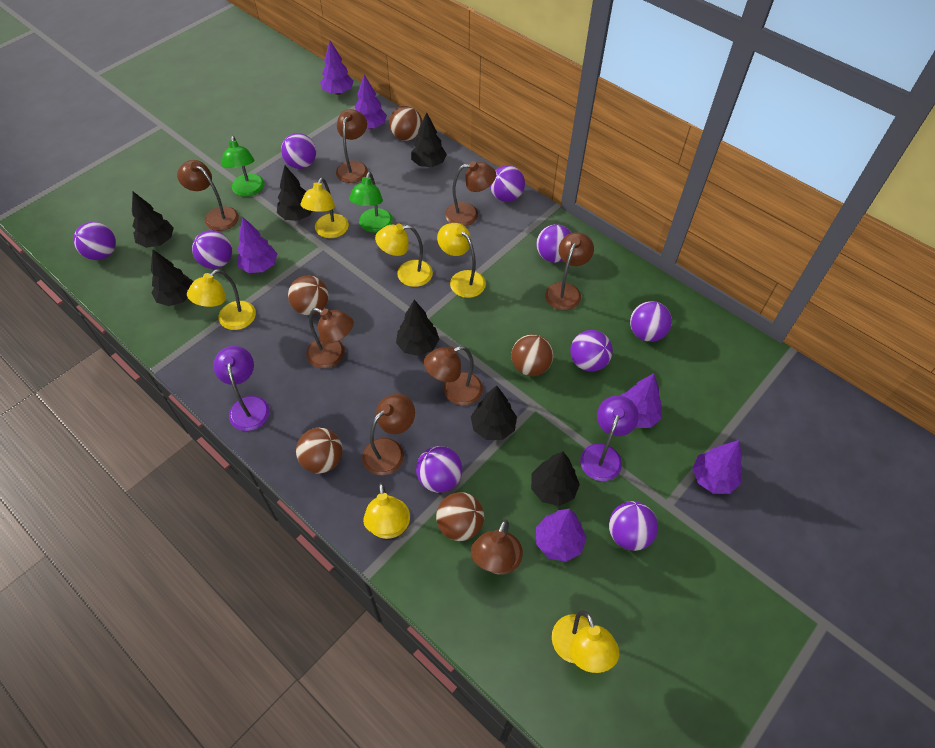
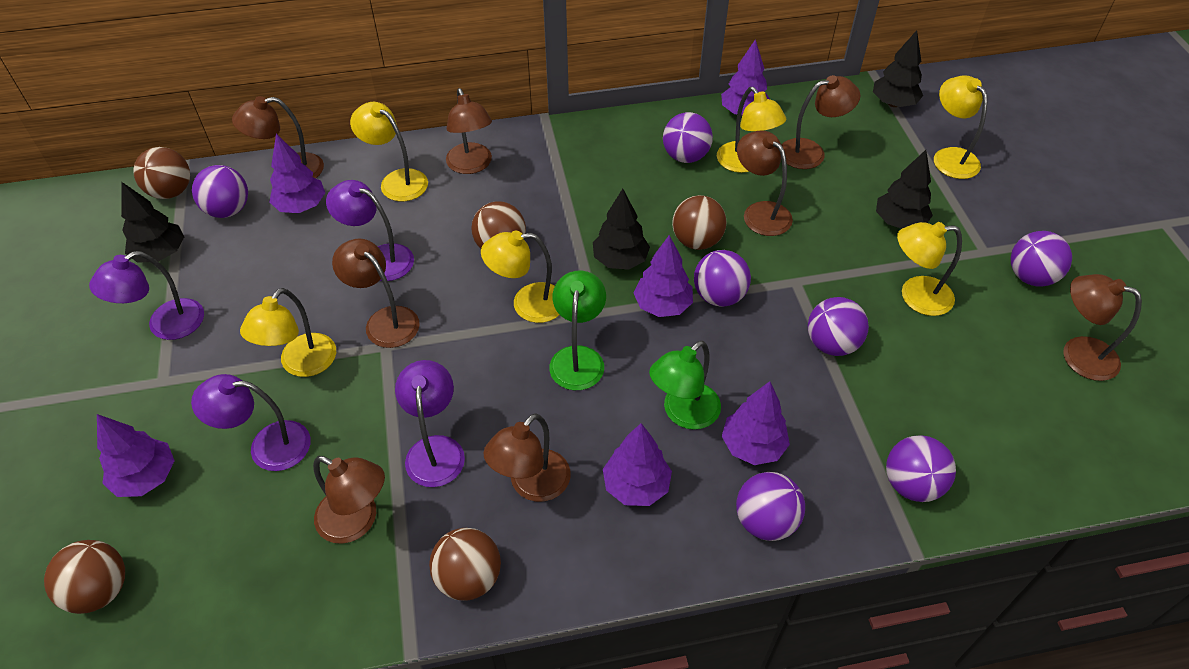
black tree: [132,192,174,248] [151,249,194,306] [277,165,312,221] [396,300,439,356] [411,112,447,167] [471,385,517,440] [531,451,580,506] = 7 -> [121,182,184,263] [593,189,650,270] [873,30,923,107] [876,150,933,229] = 4
purple ball: [73,222,116,260] [192,230,232,269] [281,133,316,169] [416,446,462,493] [490,165,525,202] [536,224,571,263] [570,330,613,372] [609,501,658,551] [630,301,672,342] = 9 -> [192,165,248,218] [663,112,713,163] [694,250,751,307] [736,472,805,541] [808,297,869,356] [886,435,956,502] [1011,231,1072,287] = 7
purple lamp: [213,346,270,431] [580,396,639,481] = 2 -> [89,251,204,340] [191,374,311,471] [326,180,414,281] [395,360,465,487] = 4

